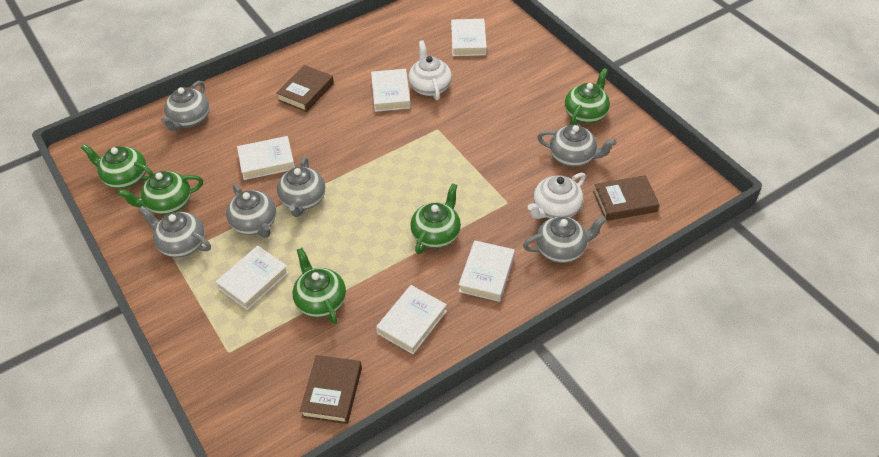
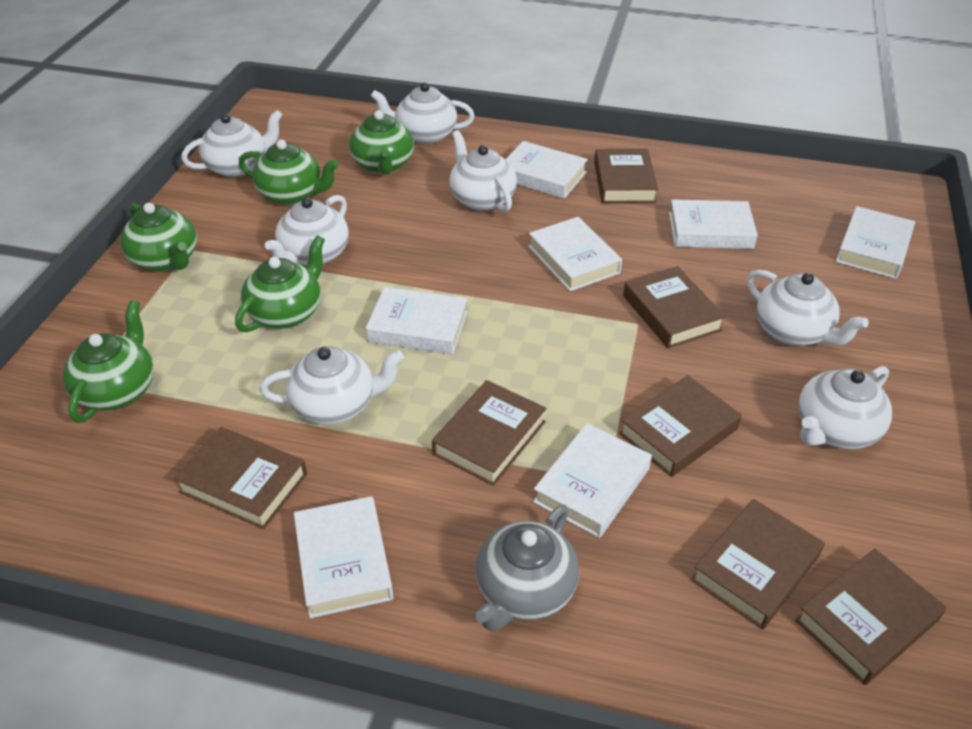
brown book: [276,65,334,112] [300,355,362,424] [593,175,660,221] = 3 -> [174,427,307,529] [432,380,547,486] [594,149,658,203] [619,375,742,477] [623,266,726,348] [691,499,825,629] [795,549,947,685] = 7
grey teapot: [139,206,211,258] [161,81,210,131] [226,184,276,238] [277,157,325,217] [523,216,607,263] [537,125,616,167] = 6 -> [475,504,579,631] = 1
white book: [216,245,289,310] [237,136,295,180] [371,69,411,112] [376,285,447,354] [451,19,487,56] [459,240,515,302] = 6 -> [294,496,393,618] [366,287,468,355] [506,141,588,199] [528,217,622,291] [533,423,652,538] [669,199,758,249] [836,206,915,279] = 7
white teapot: [408,40,452,100] [528,173,586,219] = 2 -> [181,110,283,177] [260,346,404,425] [265,195,349,265] [371,82,475,144] [449,130,517,212] [747,270,869,346] [798,366,892,449] = 7

